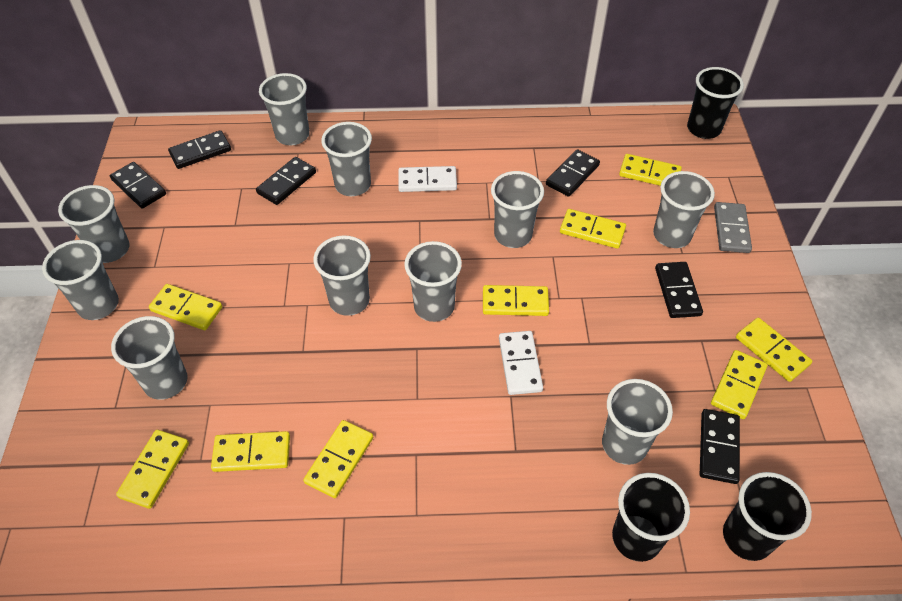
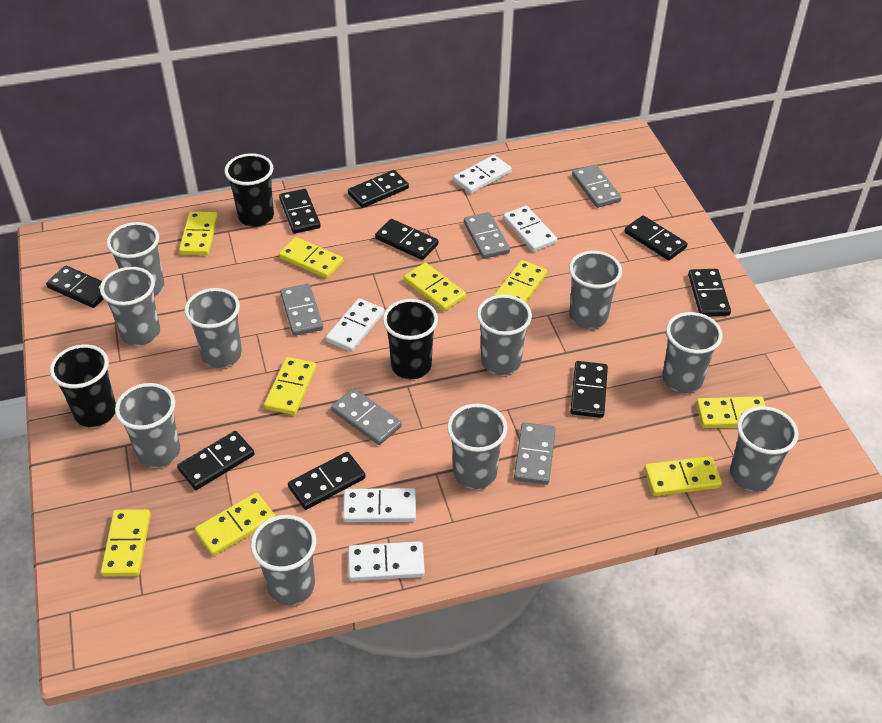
black domino: [110,162,166,209] [168,130,231,169] [256,157,316,205] [546,149,600,197] [655,262,703,318] [700,409,740,484] = 6 -> [46,266,104,308] [177,431,254,490] [279,189,321,234] [288,452,366,510] [348,170,409,208] [375,219,439,260] [570,361,608,418] [625,216,687,260] [688,269,731,316] = 9
grey domino: [714,202,752,253] = 1 -> [280,284,323,336] [331,388,402,445] [464,212,510,259] [514,422,556,485] [572,164,622,208] = 5
white domino: [398,166,457,192] [499,331,543,395] = 2 -> [326,298,384,352] [343,488,416,522] [348,541,425,581] [453,155,512,194] [503,206,557,252] = 5

